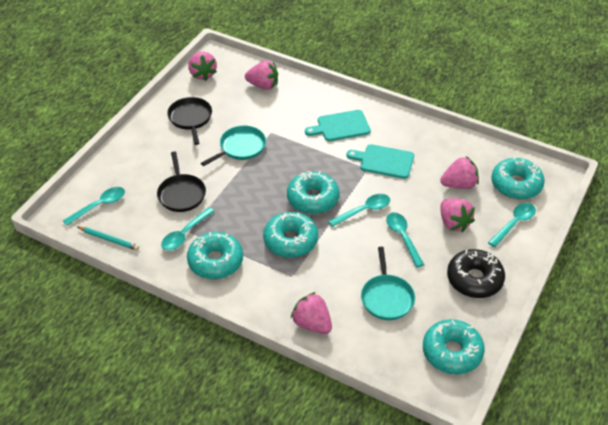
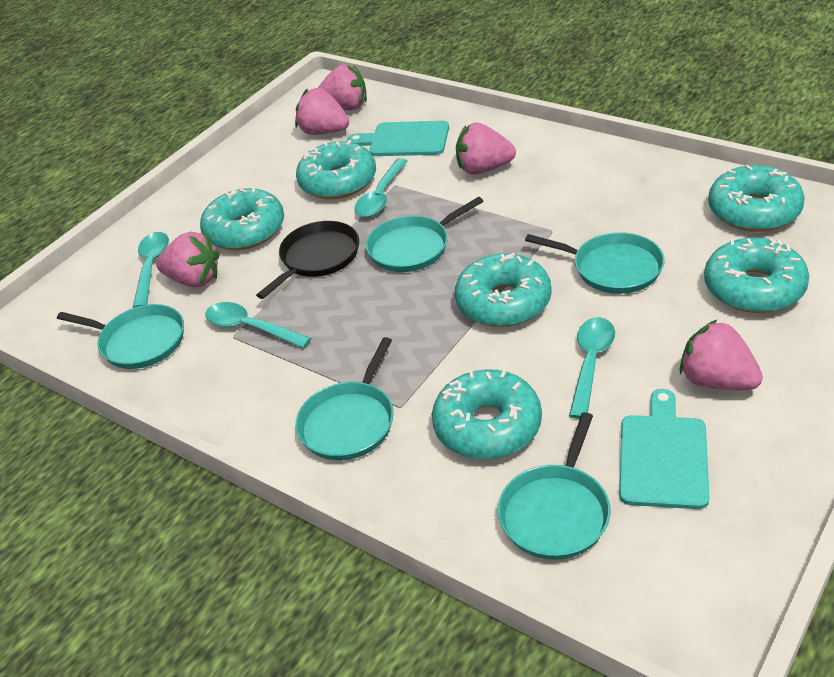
black donut: [447,249,505,298] = 1 -> none = 0
black pan: [157,152,206,212] [167,97,212,145] = 2 -> [256,221,359,299] = 1
turquoise donut: [187,232,243,279] [263,212,318,258] [287,171,340,214] [423,319,485,375] [491,156,545,200] = 5 -> [200,187,284,250] [296,140,376,199] [432,369,542,460] [455,253,552,327] [704,238,809,313] [708,165,805,232] = 6
turquoise pan: [201,126,266,166] [361,247,415,320] = 2 -> [57,304,184,369] [295,337,394,460] [366,197,484,272] [498,412,610,560] [525,232,665,294] = 5
turquoise pencil: [77,226,139,251] = 1 -> none = 0
turquoise spoon: [63,187,125,226] [161,207,215,250] [328,194,390,227] [386,212,424,267] [488,203,536,247] = 5 -> [133,232,169,308] [205,302,311,348] [355,158,408,217] [569,317,615,419] = 4

